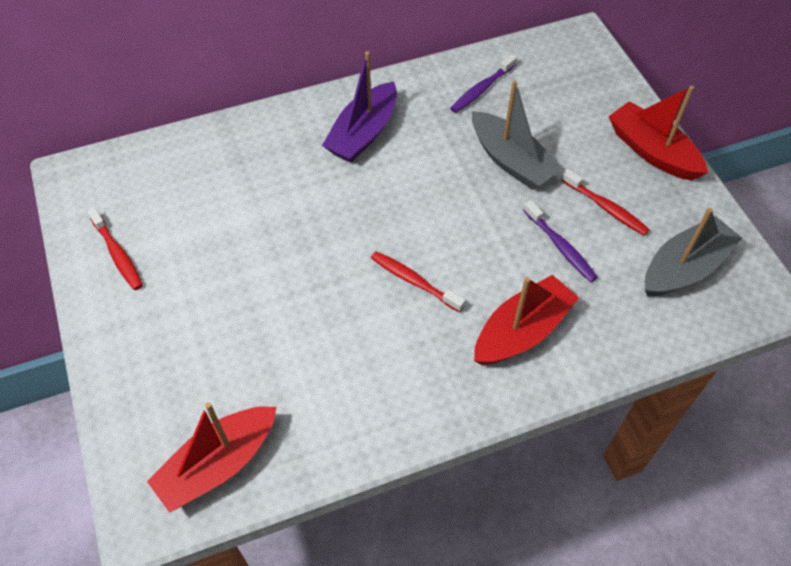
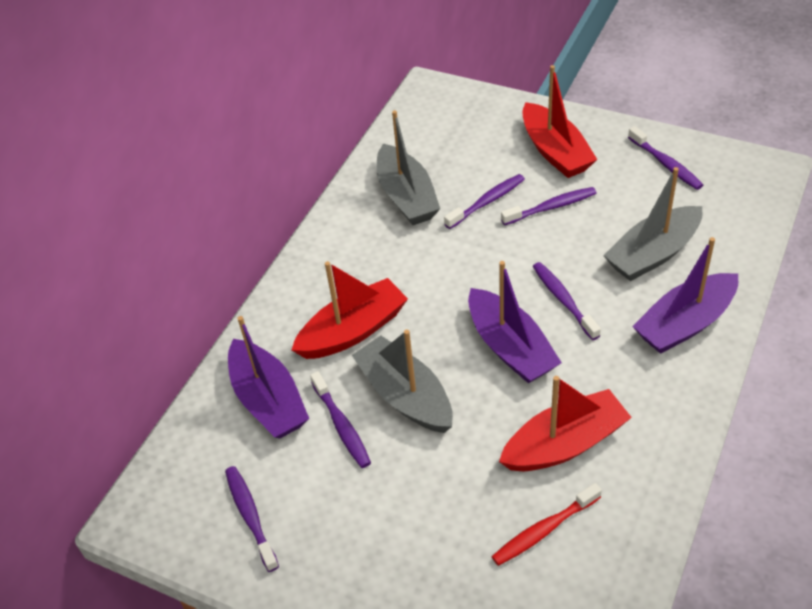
grey boat: [472,80,563,190] [645,208,742,296] = 2 -> [352,329,453,433] [377,110,440,225] [603,167,703,281] = 3
purple boat: [322,51,397,163] = 1 -> [228,316,309,439] [468,261,562,383] [632,237,738,354] = 3
purple toothbrush: [450,54,517,113] [523,200,598,282] = 2 -> [225,466,279,572] [310,371,371,468] [444,174,525,229] [501,187,597,225] [533,262,601,340] [628,126,703,190] = 6
red toothbrush: [87,208,143,290] [371,251,465,312] [561,168,650,236] = 3 -> [491,483,602,566] = 1

